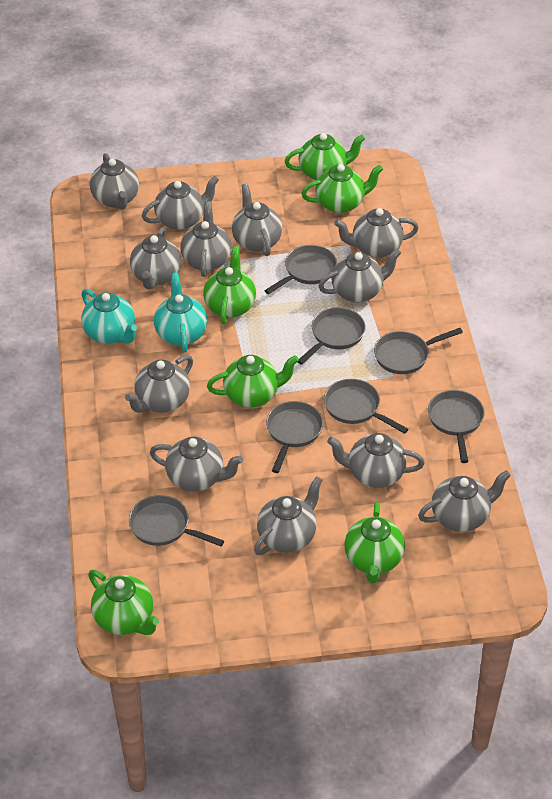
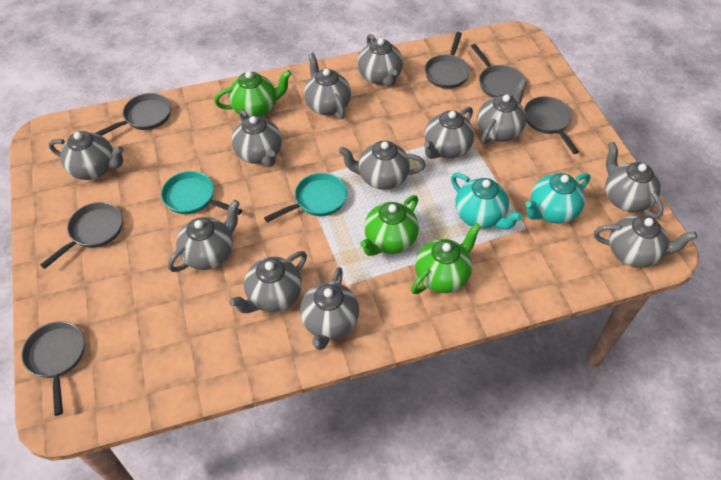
green teapot: [88,570,159,635] [203,246,256,324] [207,355,299,408] [284,133,365,180] [301,164,383,213] [344,502,405,583] = 6 -> [214,70,292,117] [360,195,419,256] [411,223,481,294] = 3
grey pan: [129,495,224,546] [264,245,337,294] [266,401,323,473] [298,307,366,365] [324,379,408,434] [374,328,463,374] [428,390,485,463] = 7 -> [22,321,84,416] [40,202,123,269] [95,93,171,136] [425,32,470,89] [471,44,525,98] [524,96,579,154] = 6
turquoise pan: none = 0 -> [161,171,242,215] [264,173,347,222] = 2

